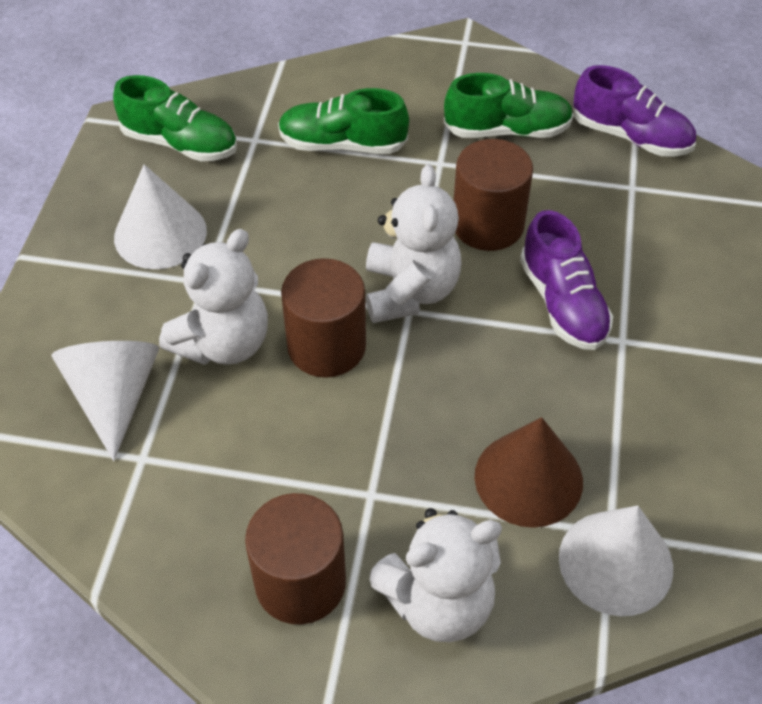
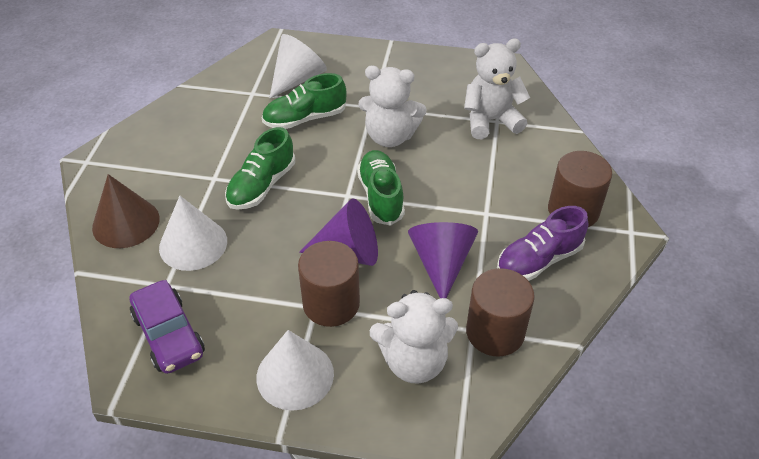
purple car: none = 0 -> [130,280,205,374] = 1
purple cone: none = 0 -> [299,199,378,266] [408,222,478,298] = 2
purple shoe: [520,210,613,350] [573,65,696,157] = 2 -> [497,206,588,281] = 1

